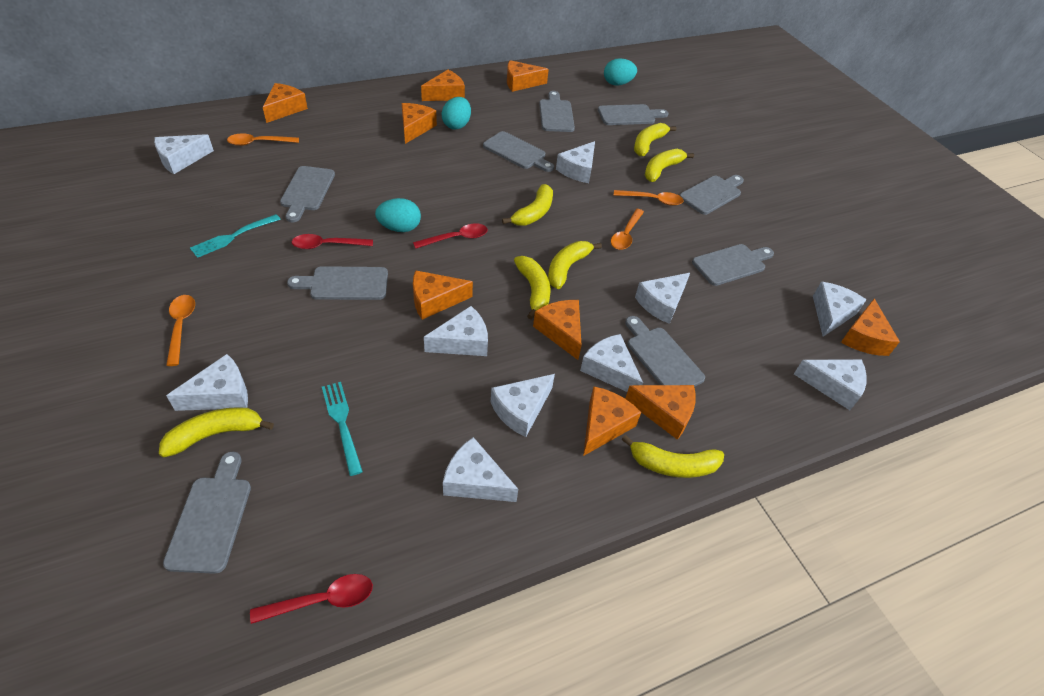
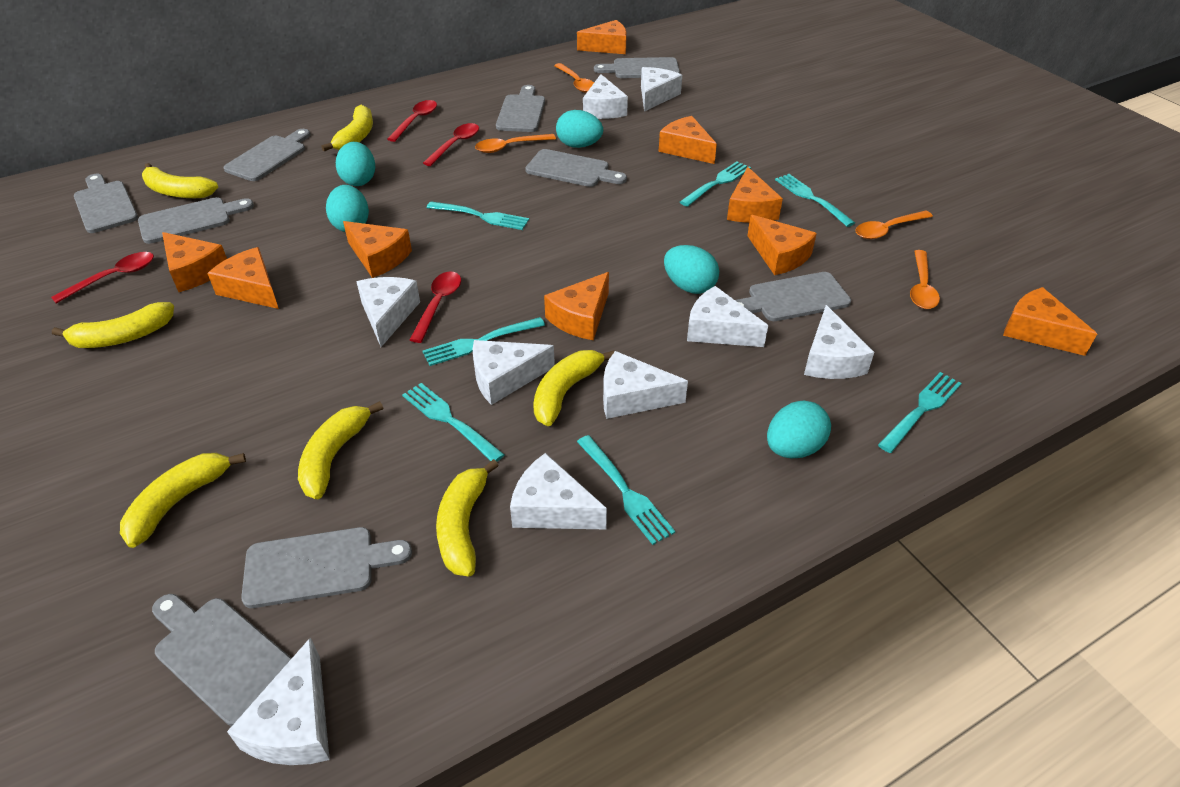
red spoon: [250,574,373,624] [292,234,373,249] [413,223,488,249] = 3 -> [51,252,154,304] [387,100,437,142] [410,272,461,343] [423,123,479,166] = 4
turquoise egg: [375,198,421,232] [442,97,471,130] [604,58,637,86] = 3 -> [326,185,369,232] [336,142,375,186] [556,110,603,148] [664,245,719,294] [767,401,831,458] = 5
turquoise fork: [190,214,281,258] [322,382,363,476] = 2 -> [402,383,505,462] [423,317,545,366] [427,202,529,230] [577,435,675,545] [680,161,751,207] [775,174,855,227] [878,372,962,453] = 7
white cheese: [154,134,214,174] [166,354,248,411] [424,306,488,356] [443,437,518,502] [491,374,555,437] [556,141,595,183] [580,334,643,392] [635,273,690,324] [794,359,867,410] [813,282,866,337] = 10 -> [227,637,330,765] [356,277,420,347] [473,340,555,405] [510,453,607,530] [583,74,628,119] [603,351,688,419] [641,67,682,112] [687,286,768,347] [804,305,874,379] = 9

